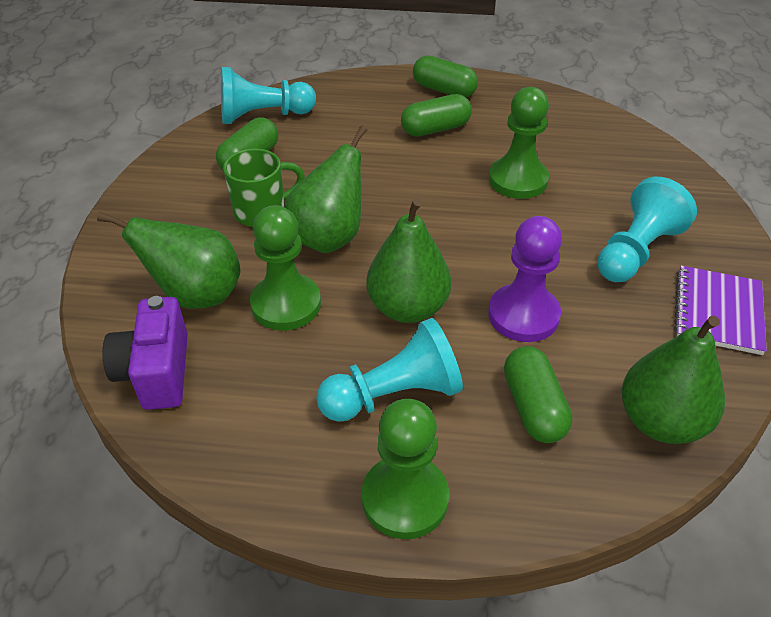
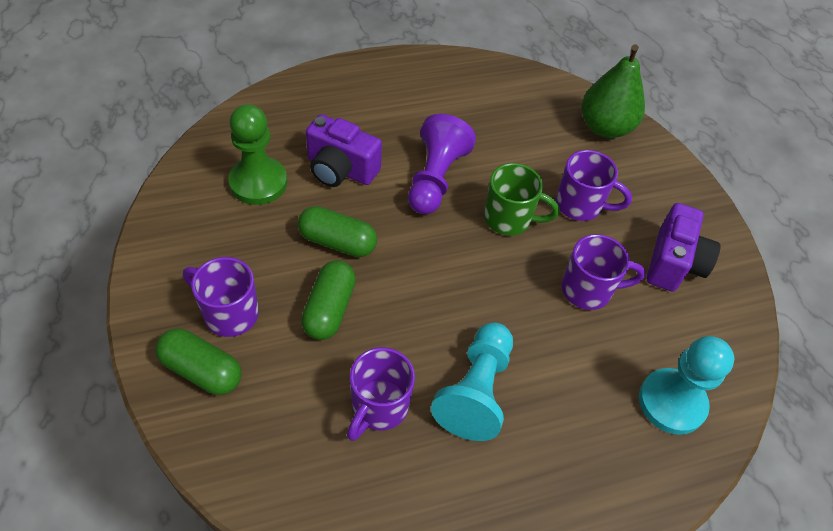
green capsule: [216,117,278,170] [401,94,472,137] [413,55,478,97] [504,346,572,443] = 4 -> [155,328,242,395] [298,206,377,257] [301,260,356,340] = 3
green pawn: [250,205,321,330] [362,399,449,539] [489,87,549,199] = 3 -> [228,104,287,205] = 1
green pear: [97,212,241,309] [285,126,367,253] [366,198,451,323] [622,316,725,444] = 4 -> [581,44,645,138] = 1
purple camera: [102,296,188,410] = 1 -> [306,114,382,187] [647,203,720,291] = 2
purple mug: none = 0 -> [183,257,259,337] [347,347,415,441] [556,150,632,221] [562,234,645,310] = 4
purple notebook: [674,266,767,355] = 1 -> none = 0
turquoise pawn: [221,67,316,124] [316,318,463,422] [597,177,697,282] = 3 -> [431,322,513,441] [639,336,734,435] = 2

